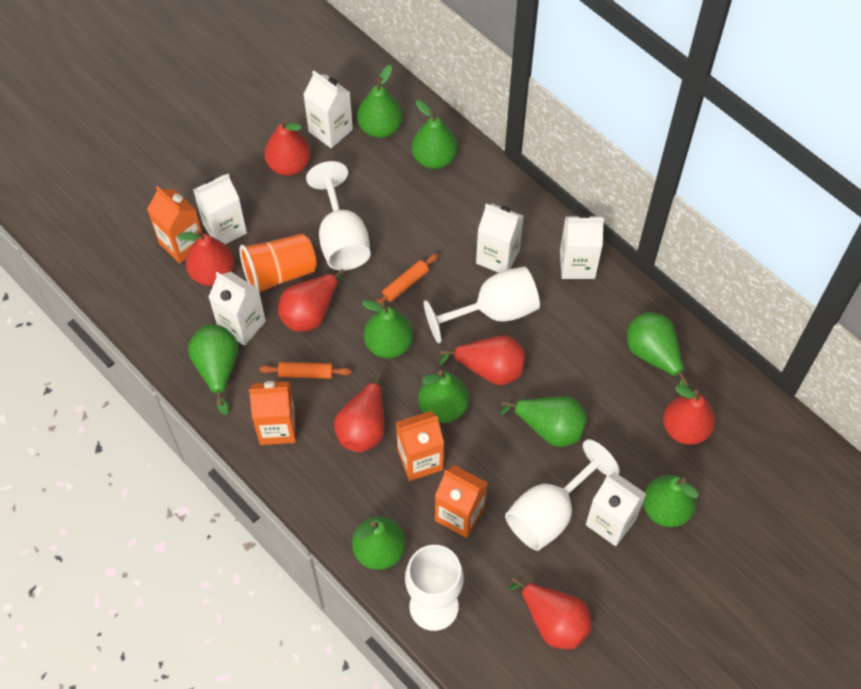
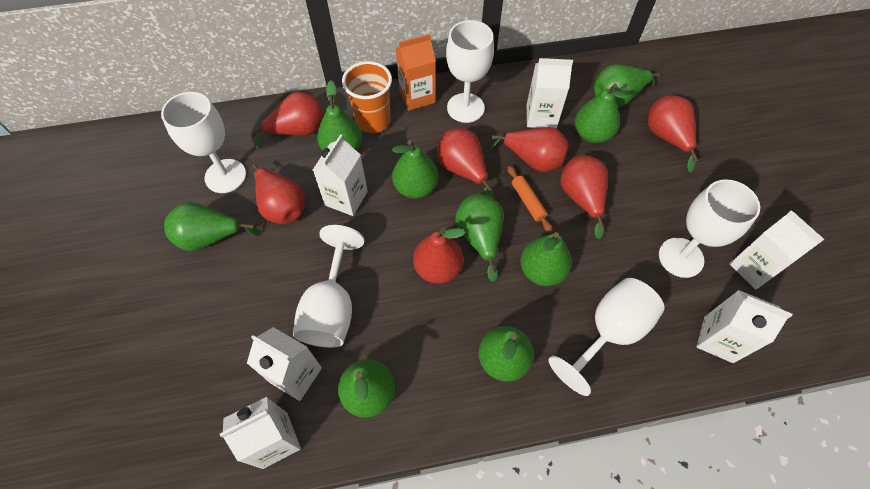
orange carton: [147,186,202,264] [249,381,296,445] [396,411,444,481] [435,465,487,538] = 4 -> [396,34,436,110] = 1
orange rolling pin: [259,362,351,379] [375,253,439,304] = 2 -> [507,166,553,233] = 1
white goblet: [306,161,371,270] [405,545,464,631] [423,266,540,343] [505,439,620,550] = 4 -> [161,92,246,193] [293,225,365,348] [446,20,494,123] [548,278,665,396] [659,179,760,278] = 5

